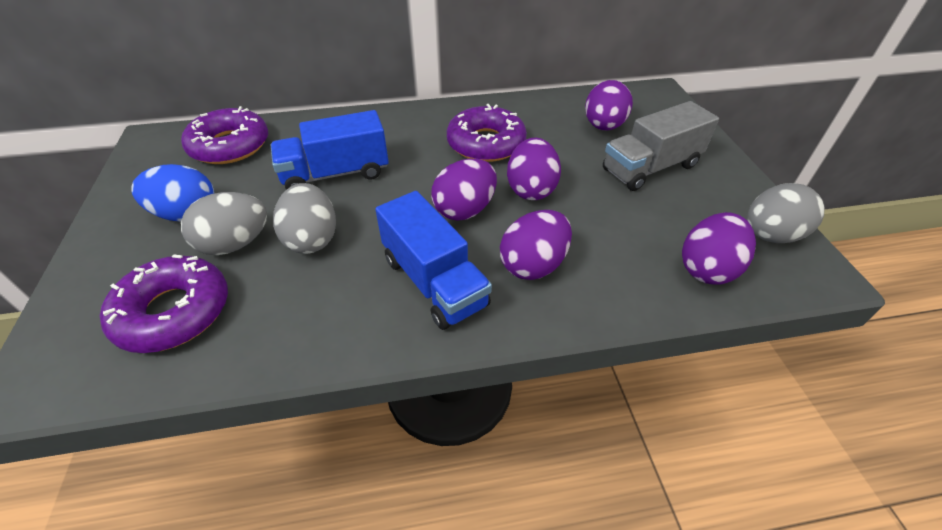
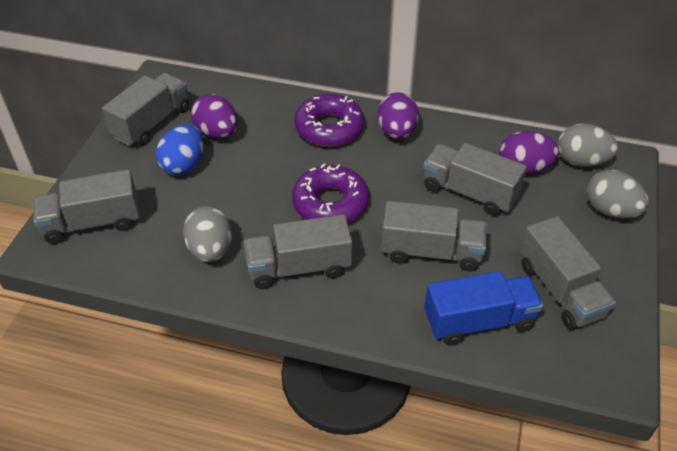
blue truck: [271,110,389,190] [375,191,492,330] = 2 -> [424,271,543,346] = 1
grey truck: [603,101,719,191] = 1 -> [33,169,140,244] [102,73,189,146] [244,214,352,289] [381,201,487,271] [423,143,527,216] [520,216,616,330] = 6
purple donut: [100,254,228,353] [181,106,268,164] [447,104,527,162] = 3 -> [292,164,369,223] [294,94,364,147] = 2
purple egg: [431,159,497,221] [500,210,572,280] [507,138,561,200] [585,80,633,130] [682,212,756,285] = 5 -> [191,94,238,139] [377,92,419,139] [499,131,559,174] = 3

